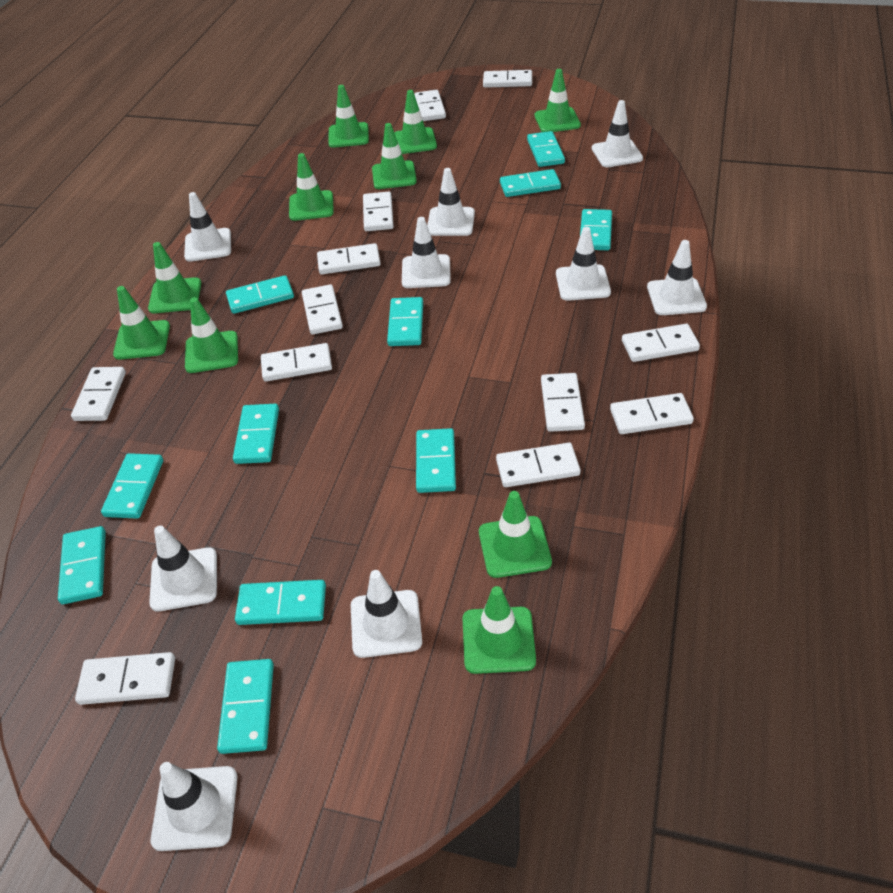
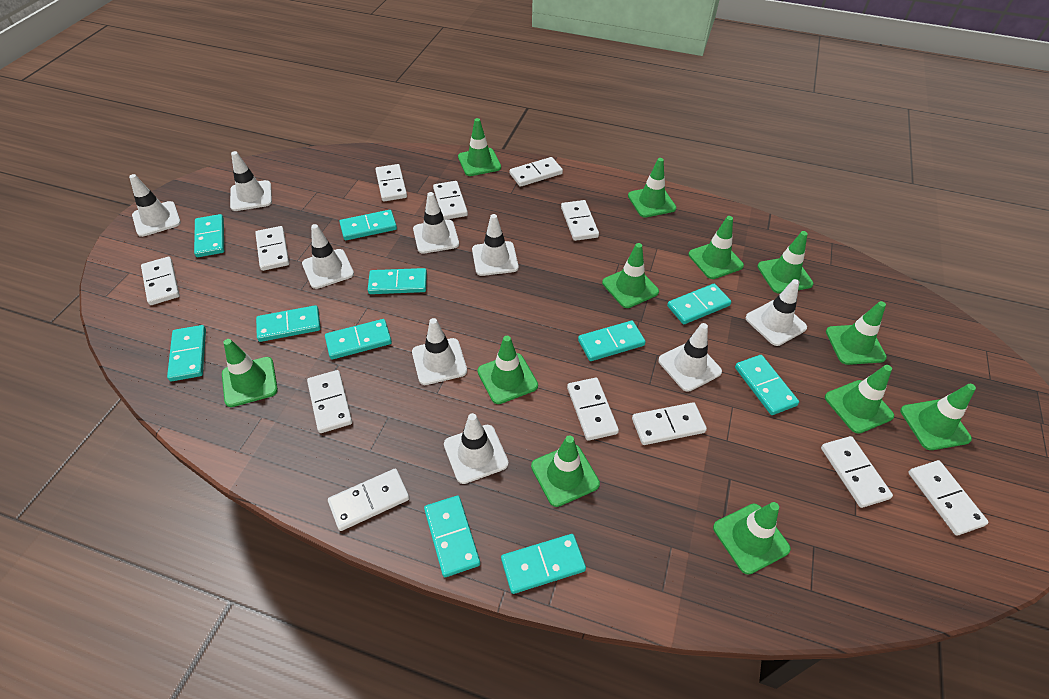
green traffic cone: [113,286,170,360] [148,242,201,313] [185,297,238,373] [289,153,334,221] [328,85,369,148] [372,123,417,189] [395,90,437,154] [462,586,536,674] [479,491,552,578] [535,69,581,132] = 10 -> [222,339,278,407] [458,118,501,176] [477,336,538,404] [531,435,600,507] [602,243,659,308] [628,158,676,218] [688,216,744,279] [713,502,791,574] [757,231,813,294] [825,365,894,434] [826,301,887,365] [900,384,976,450] = 12

